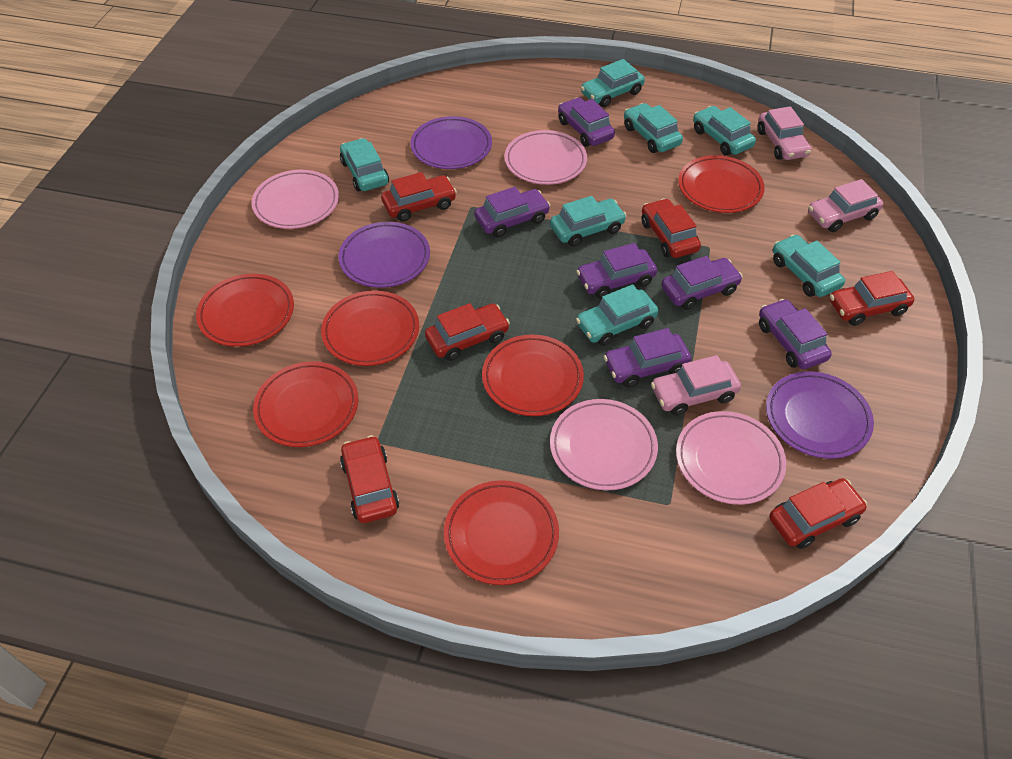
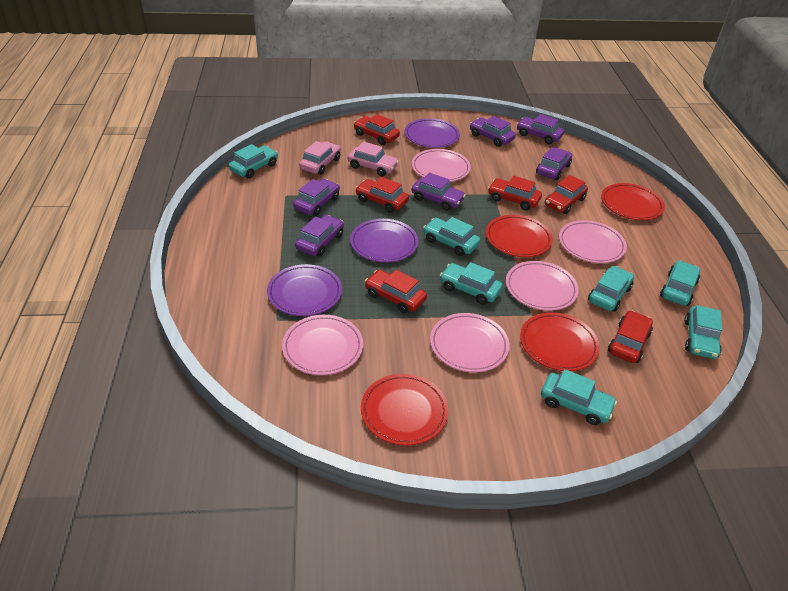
pink car: [651,355,741,416] [758,106,811,160] [808,179,883,232] = 3 -> [299,141,341,175] [348,142,399,176] = 2
pink plate: [251,170,339,229] [504,130,587,185] [550,399,658,490] [676,411,787,505] = 4 -> [282,315,363,375] [412,149,471,182] [430,313,509,372] [506,261,579,311] [559,220,627,263] = 5
red plate: [196,274,294,347] [253,361,358,447] [321,290,419,366] [444,480,559,585] [482,334,584,416] [678,155,765,213] = 6 -> [361,374,448,445] [486,215,553,257] [520,312,600,371] [601,183,665,220] = 4

